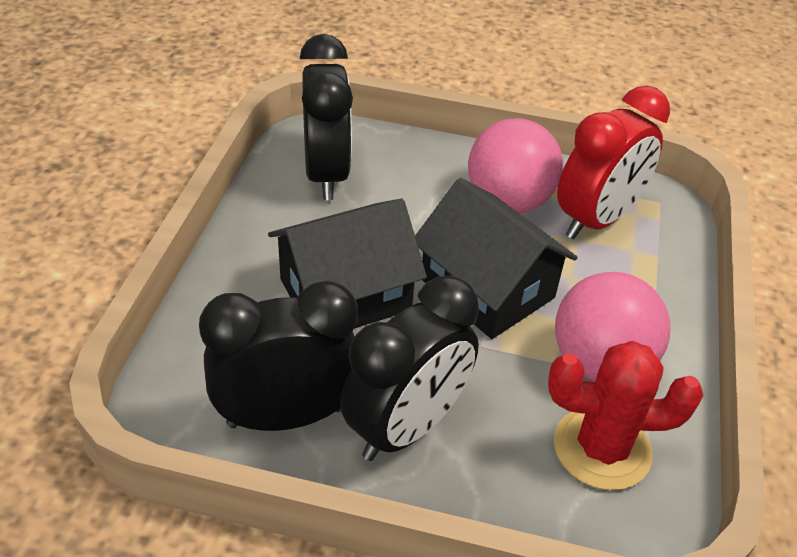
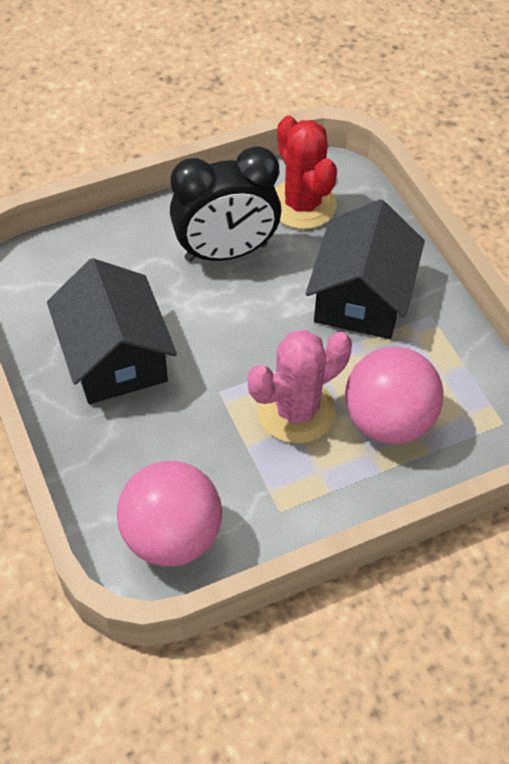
black clock: [199,281,358,431] [300,34,353,200] [340,276,479,461] = 3 -> [170,146,282,262] = 1
pink cactus: none = 0 -> [248,330,352,444] = 1
red clock: [557,86,670,239] = 1 -> none = 0

